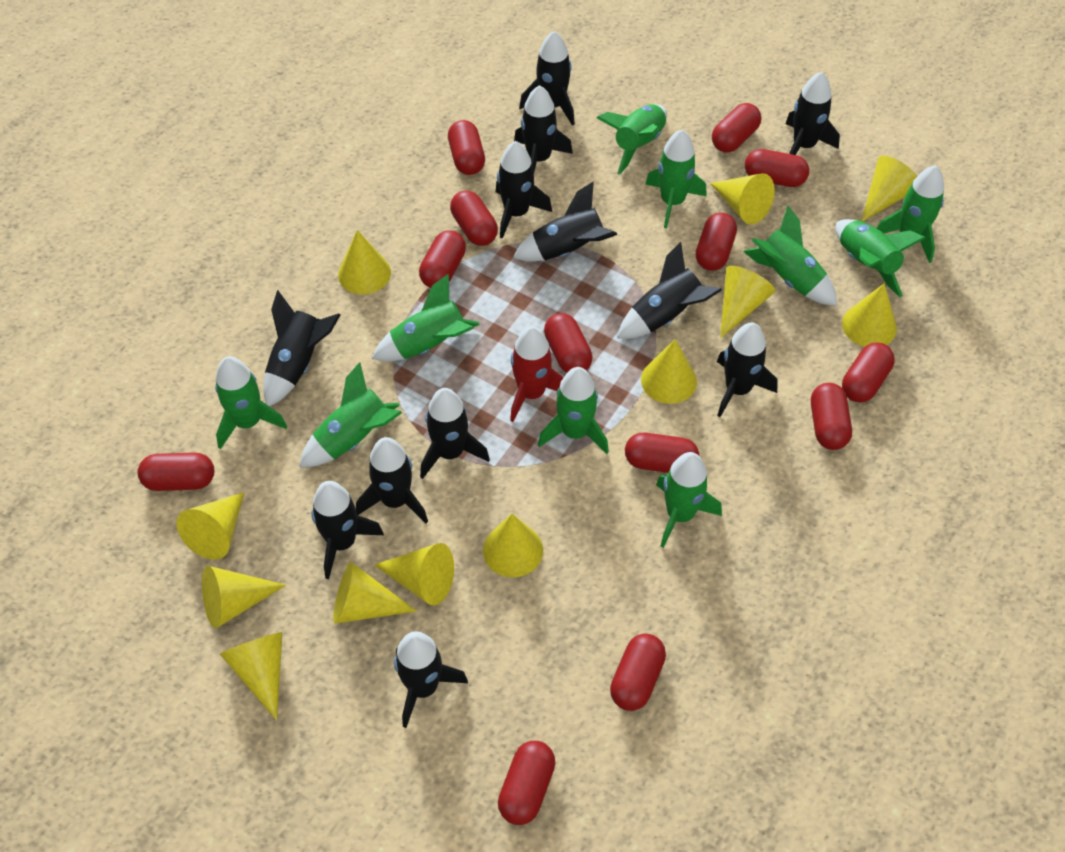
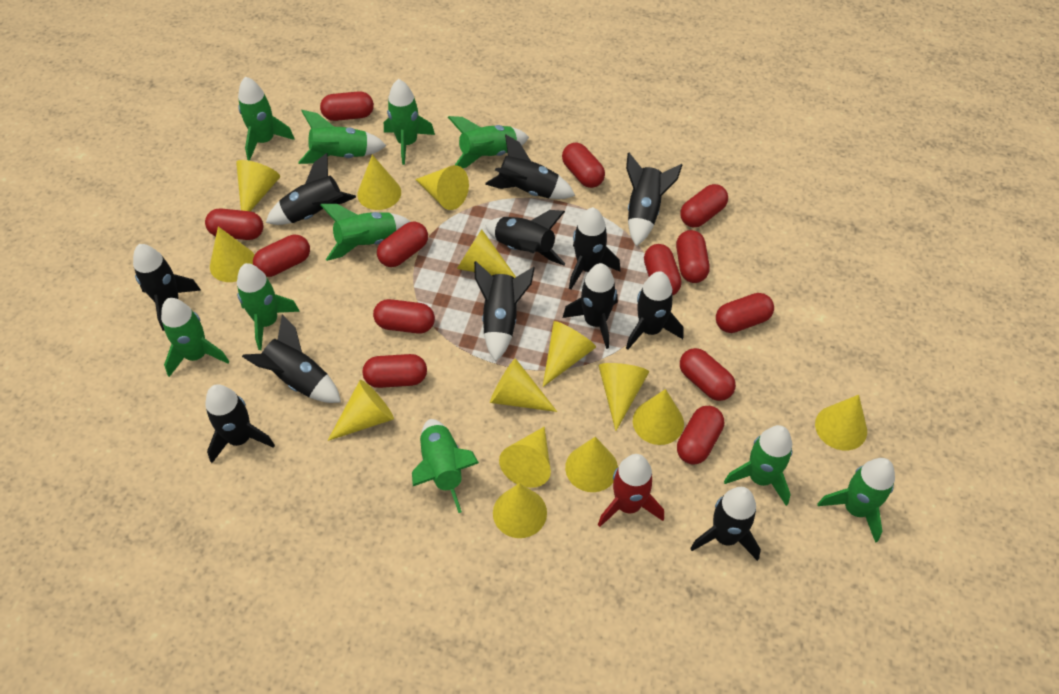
yellow cone: [177,492,244,560] [202,565,286,629] [220,632,283,720] [333,562,417,624] [338,230,391,294] [374,543,454,606] [483,514,543,578] [641,339,697,404] [710,173,775,224] [720,266,775,338] [842,283,897,347] [862,156,917,222] = 12 -> [210,226,255,282] [236,160,280,211] [327,380,394,441] [357,155,401,210] [415,165,469,210] [457,229,516,278] [490,358,557,412] [493,483,547,538] [499,427,551,488] [543,321,596,387] [565,437,618,492] [599,363,649,431] [633,389,684,445] [815,395,867,450] = 14

